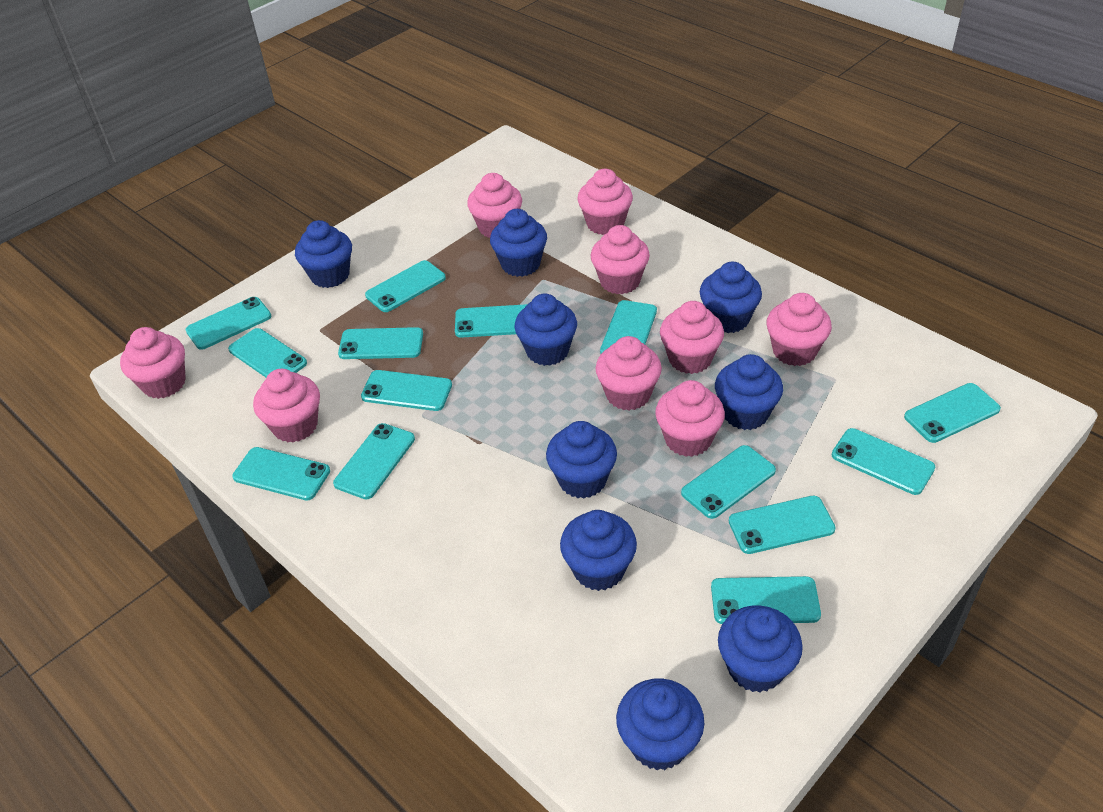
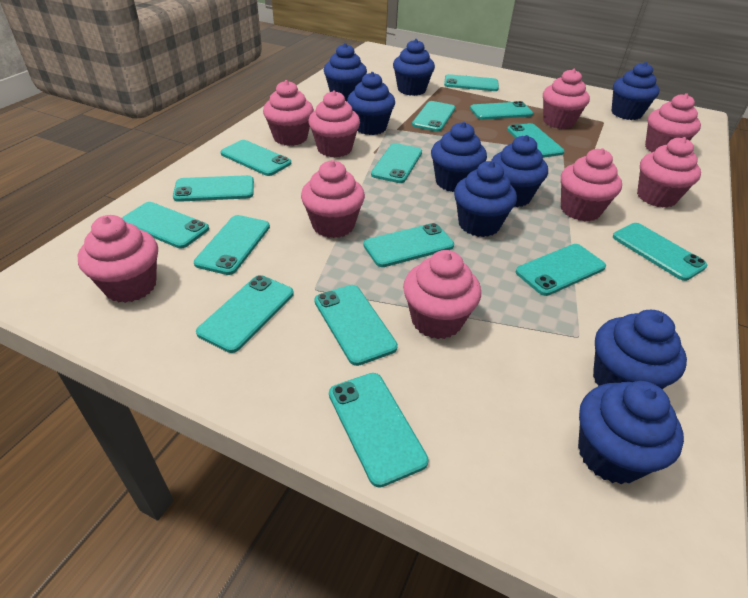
turquoise phone: [185,297,271,350] [228,328,307,378] [232,447,330,501] [333,423,415,499] [338,327,423,359] [361,370,452,411] [365,260,446,312] [455,304,527,338] [600,300,657,354] [681,445,776,519] [711,576,821,624] [729,496,836,554] [832,428,935,495] [904,383,1001,443] = 14 -> [122,202,209,248] [173,175,254,202] [194,215,270,275] [196,275,294,353] [220,140,291,176] [314,285,398,366] [329,373,429,488] [363,223,454,267] [371,143,422,183] [412,101,455,132] [444,74,499,91] [470,101,533,120] [507,123,565,158] [516,244,606,296] [613,223,708,281] = 15

